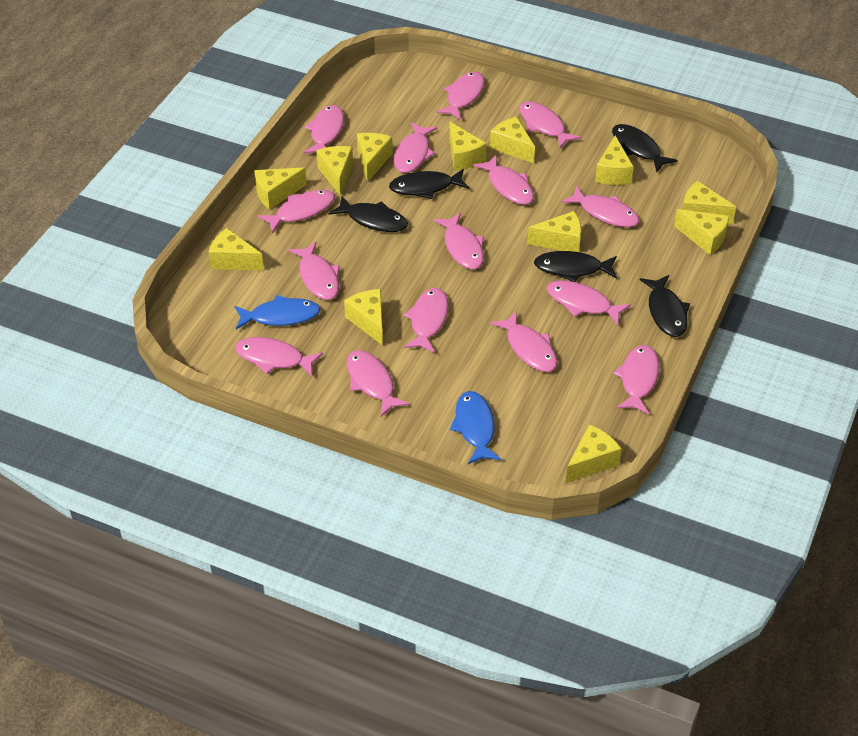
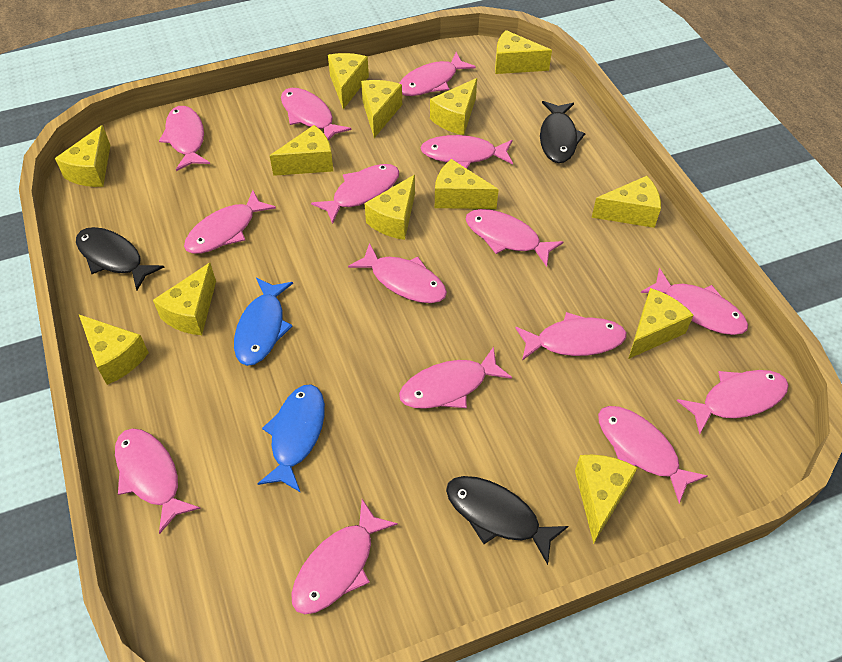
black fish: [328,196,408,232] [389,169,469,199] [534,251,617,282] [612,124,678,172] [640,275,690,337] = 5 -> [76,227,164,290] [446,476,569,565] [540,101,586,163] = 3
yellow cheese: [208,228,264,271] [254,167,307,210] [316,146,353,196] [344,289,383,345] [357,133,393,182] [449,122,487,171] [490,117,535,164] [527,211,581,252] [566,424,622,483] [595,136,634,185] [674,209,730,255] [682,181,736,224] = 12 -> [55,125,110,187] [79,315,149,385] [153,263,216,335] [270,125,333,176] [328,53,369,109] [361,80,402,138] [365,175,415,240] [430,78,477,135] [435,159,499,209] [495,30,552,74] [575,455,638,544] [592,176,661,228] [628,288,694,359] = 13

